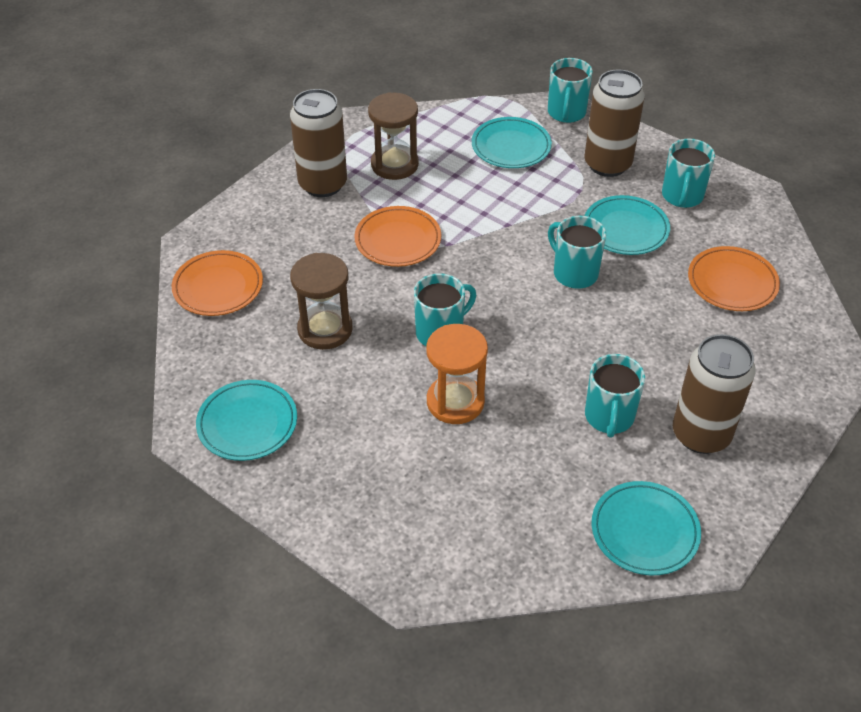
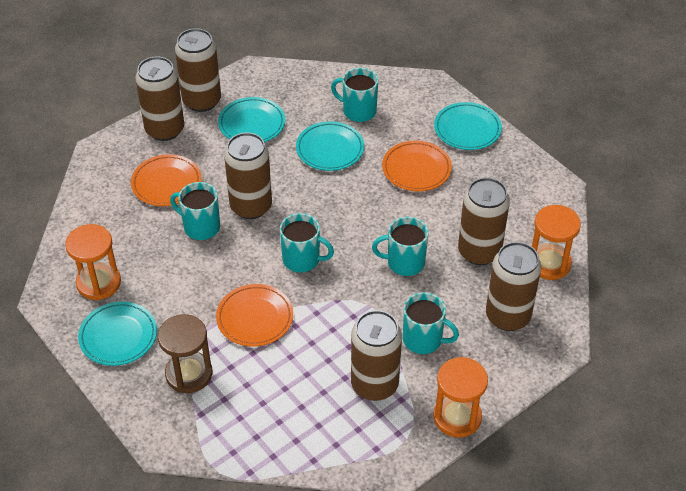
brown can: [290,89,347,197] [585,69,645,177] [673,334,756,454] = 3 -> [135,56,184,141] [175,28,221,112] [224,133,272,219] [351,310,402,401] [458,177,510,265] [486,242,541,331] = 6
brown hourglass: [290,253,353,350] [368,92,419,180] = 2 -> [158,314,212,393] = 1
orange hourglass: [426,324,488,424] = 1 -> [65,224,121,300] [433,357,488,438] [532,205,581,280] = 3

